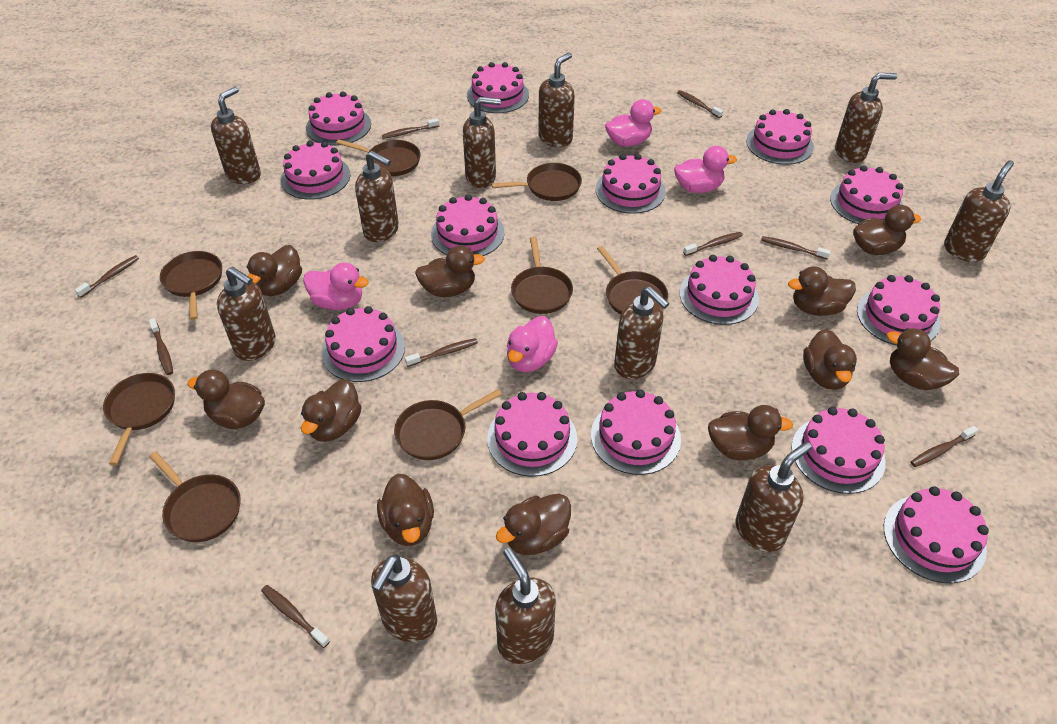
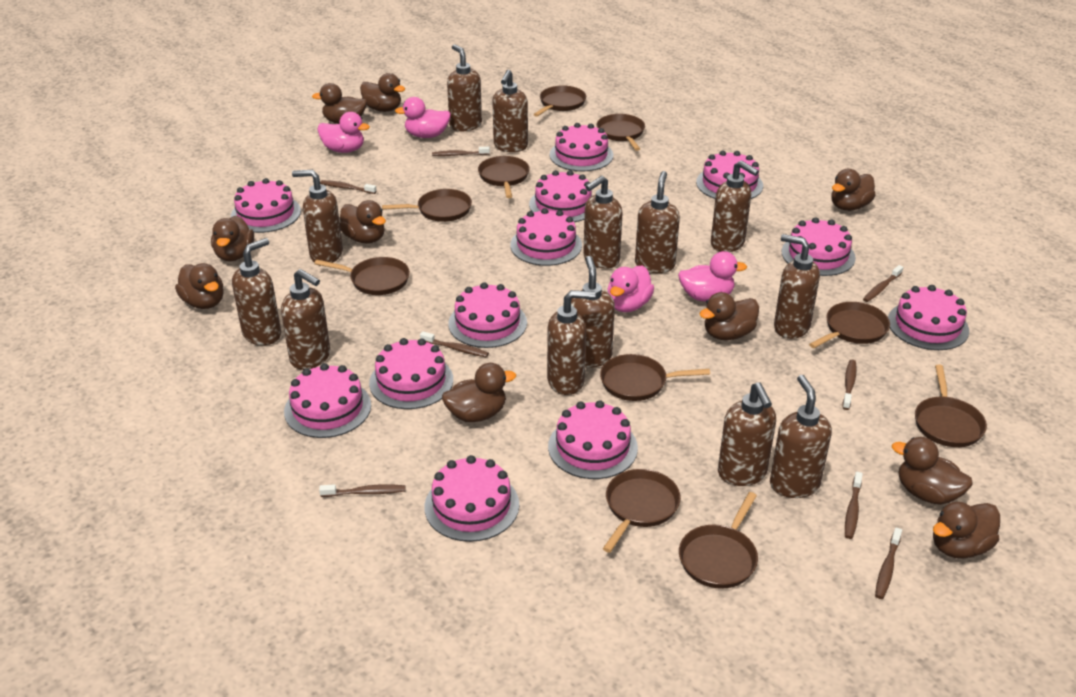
brown duck: [187,370,265,429] [246,245,302,296] [301,379,361,442] [377,474,434,546] [415,245,485,297] [496,493,571,555] [708,405,793,460] [788,267,856,316] [803,329,857,390] [853,205,921,255] [887,328,959,390] = 11 -> [175,263,224,309] [211,216,254,261] [312,83,367,124] [340,200,386,243] [360,73,405,112] [442,363,516,422] [700,292,759,340] [831,169,876,211] [892,437,973,505] [933,502,1000,559] = 10
brown pan: [103,373,175,465] [149,452,241,542] [160,251,222,320] [336,139,421,176] [394,389,502,460] [491,163,582,201] [511,237,573,314] [597,246,668,315] = 8 -> [314,257,410,295] [382,189,472,222] [478,156,530,198] [533,85,586,117] [597,114,645,151] [600,354,710,401] [603,469,681,553] [679,492,758,589] [809,302,890,348] [915,364,987,447] = 10
brown soap dispenser: [211,86,261,184] [217,267,276,361] [355,151,399,242] [371,554,437,642] [463,97,501,188] [495,547,556,664] [538,52,575,147] [614,286,670,379] [735,442,812,552] [835,73,897,163] [944,160,1014,262] = 11 -> [232,238,281,345] [281,269,330,370] [292,170,343,263] [447,44,482,131] [492,70,528,152] [547,290,596,395] [571,256,615,368] [583,176,623,269] [635,171,680,273] [711,161,759,252] [718,382,776,486] [770,375,832,498] [774,234,820,339] = 13
brown toothbrush: [75,255,139,298] [149,318,173,375] [261,585,330,648] [382,118,439,139] [405,338,478,367] [677,90,723,118] [683,232,743,256] [761,236,831,260] [911,426,978,467] = 9 -> [319,484,405,497] [320,180,376,194] [420,331,489,358] [432,147,490,156] [843,360,857,410] [845,472,863,539] [863,265,903,302] [875,528,902,599] = 8
pink cake: [281,141,351,200] [306,92,371,146] [321,306,405,382] [431,194,505,256] [467,62,529,113] [487,392,577,477] [591,390,681,475] [595,154,666,214] [679,255,759,325] [746,109,814,165] [791,407,886,494] [830,165,903,224] [857,275,940,345] [884,486,989,583] = 14 -> [231,178,301,233] [284,363,371,438] [369,338,453,409] [424,455,519,542] [448,282,527,348] [510,208,582,266] [529,170,593,222] [548,400,638,479] [550,123,613,171] [696,151,763,199] [782,217,856,276] [888,285,969,350] = 12

